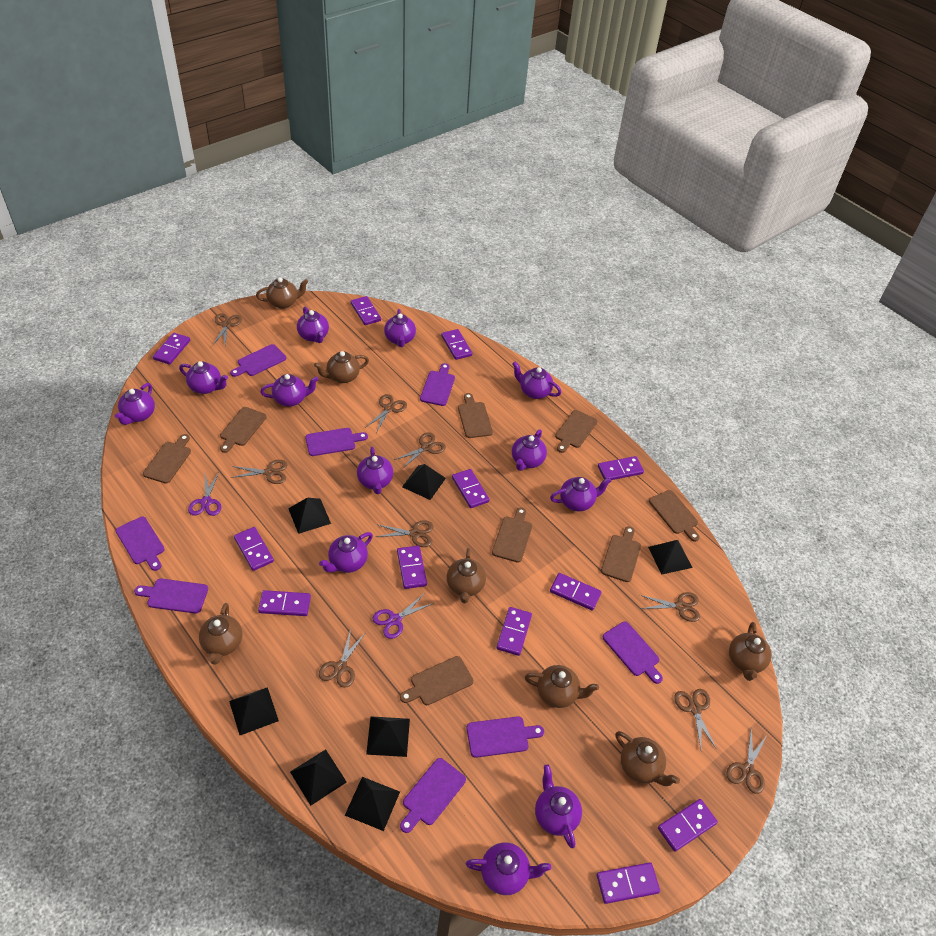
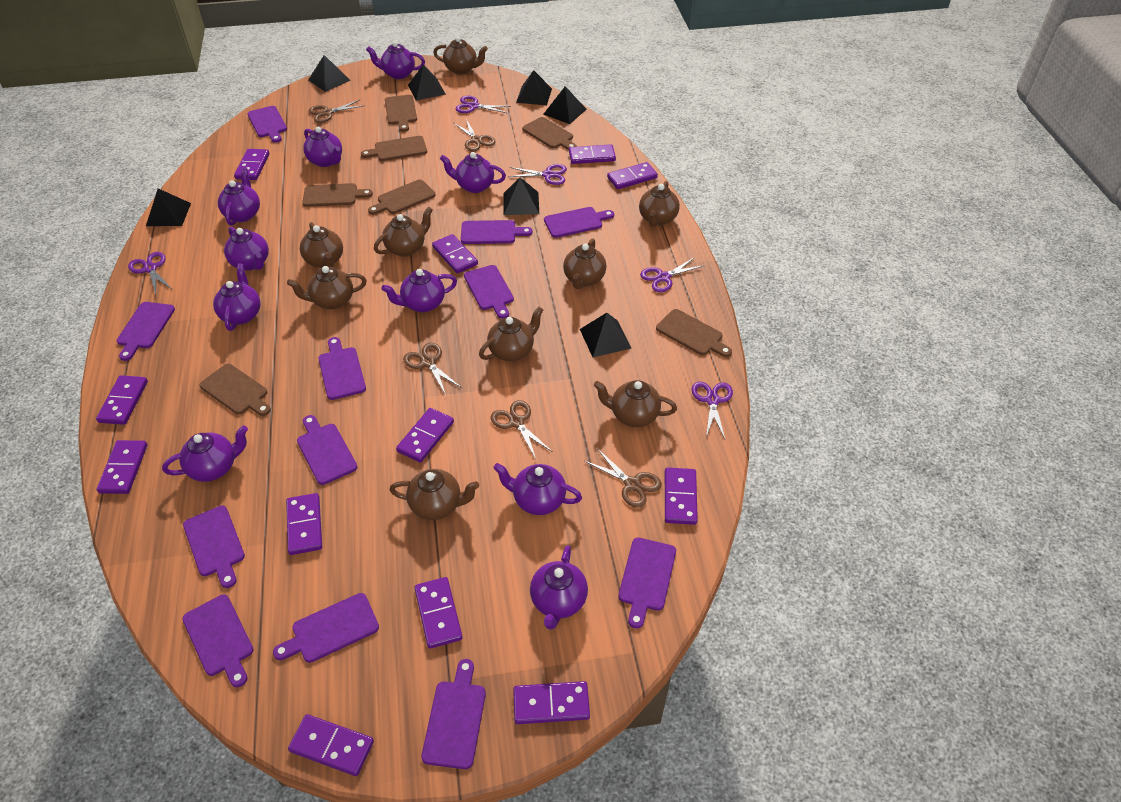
brown cutting board: [143,434,191,483] [220,407,267,453] [400,656,473,705] [458,393,493,438] [492,507,532,563] [555,410,597,453] [601,526,641,582] [649,490,700,542] = 8 -> [199,364,271,416] [302,183,373,207] [361,136,427,161] [368,180,436,215] [385,95,417,132] [522,117,577,150] [656,309,732,357] = 7
brown scissors: [212,313,242,346] [230,460,287,484] [319,629,366,688] [366,394,407,433] [376,520,433,547] [394,432,446,469] [640,592,700,622] [674,689,717,750] [726,729,768,794] = 9 -> [309,100,365,123] [403,343,462,395] [454,119,496,151] [491,400,553,459] [585,449,662,507] = 5
brown teapot: [199,603,242,665] [256,277,308,309] [314,351,369,383] [447,548,486,603] [525,665,599,708] [615,731,680,786] [729,622,772,681] = 7 -> [287,266,367,309] [300,222,343,268] [374,207,433,257] [389,469,479,520] [433,37,488,74] [479,307,543,361] [563,238,606,289] [594,380,677,427] [639,181,680,227] = 9
purple cutting board: [116,517,165,571] [134,578,208,614] [230,344,286,377] [305,428,368,456] [400,758,466,833] [420,363,455,406] [467,716,544,758] [603,621,663,684] = 8 -> [117,302,175,361] [182,594,254,687] [183,506,245,588] [248,106,287,143] [273,593,379,663] [297,415,357,485] [318,337,366,400] [421,659,486,769] [461,220,532,244] [464,265,514,319] [544,207,614,238] [618,537,676,629] = 12
purple scissors: [188,472,221,516] [372,594,434,639] = 2 -> [128,252,173,294] [455,96,511,113] [508,164,567,185] [640,257,705,292] [692,382,733,439] = 5
purple teapot: [115,383,155,425] [179,361,228,394] [260,374,319,407] [297,307,329,343] [319,532,373,573] [357,447,393,494] [384,309,416,347] [466,842,551,895] [512,361,561,399] [512,429,547,471] [535,765,582,848] [550,477,611,511] = 12 -> [162,426,248,482] [213,263,261,331] [218,168,260,225] [224,227,269,271] [303,127,342,167] [366,41,425,79] [381,269,457,312] [440,152,506,193] [493,463,582,515] [530,545,588,630] = 10

